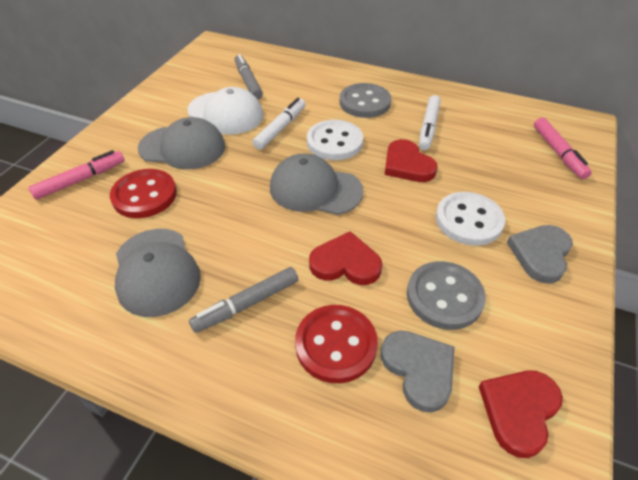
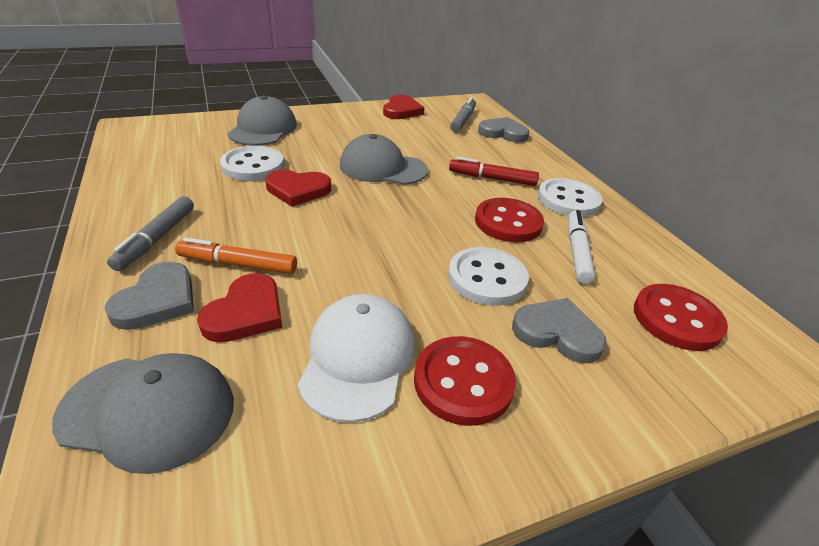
grey button: [339,83,391,118] [407,261,486,330] = 2 -> none = 0
grey heart: [381,331,454,413] [507,225,573,284] = 2 -> [104,261,194,330] [478,117,529,143] [512,298,607,363] = 3
orange marker: none = 0 -> [175,238,297,274] = 1
pink marker: [28,150,125,200] [534,118,592,179] = 2 -> none = 0
red button: [110,169,177,218] [295,305,378,383] = 2 -> [414,336,516,426] [475,198,544,242] [634,284,728,351] = 3
red marker: none = 0 -> [449,157,539,186] = 1
white button: [307,120,363,160] [436,192,505,246] = 2 -> [220,146,284,181] [448,247,529,306] [538,178,603,217] = 3
white marker: [252,98,306,150] [419,95,441,150] = 2 -> [568,210,595,284] = 1

